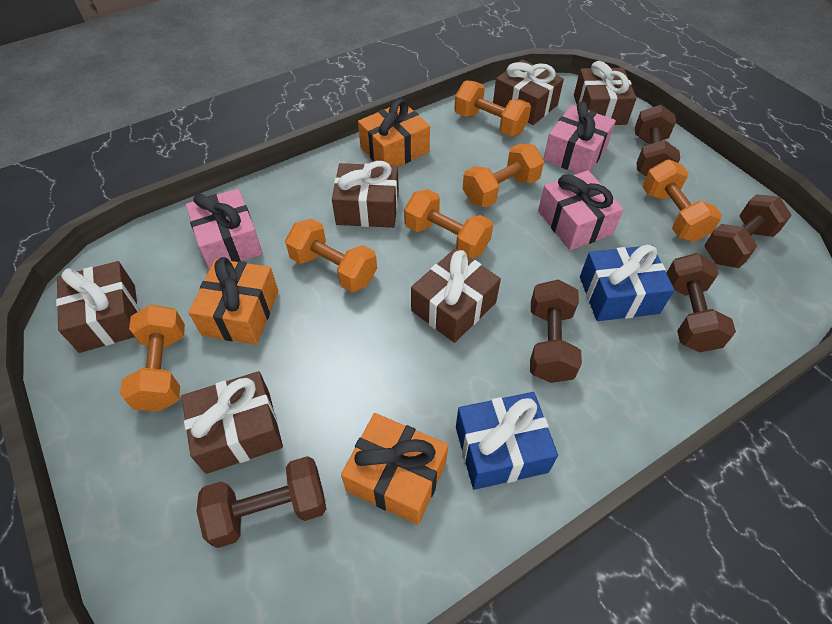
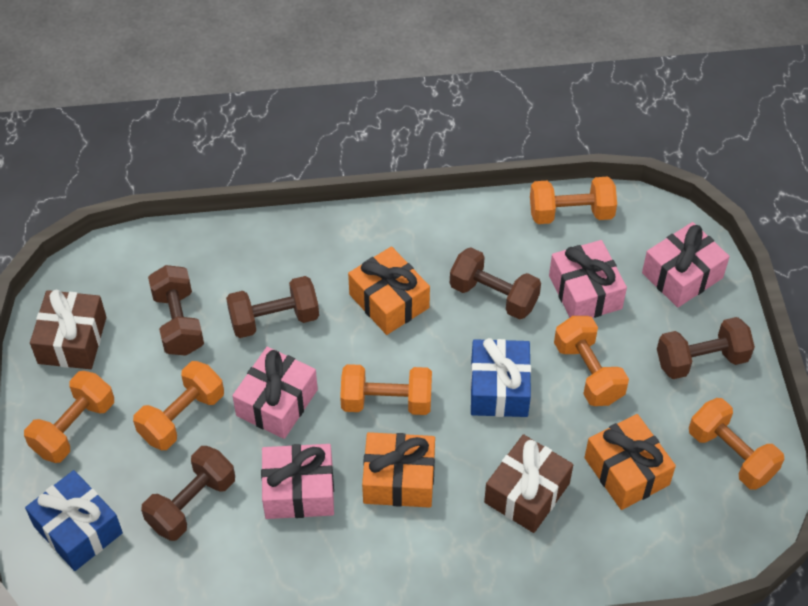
brown gift: [56,261,139,353] [181,371,283,474] [332,161,399,228] [411,248,501,343] [493,59,564,125] [574,61,637,125] = 6 -> [30,290,106,369] [484,434,573,533] = 2
pink gift: [186,189,263,270] [538,170,624,250] [543,101,616,174] = 3 -> [232,347,318,439] [261,444,334,519] [549,240,627,318] [642,222,730,308] = 4

